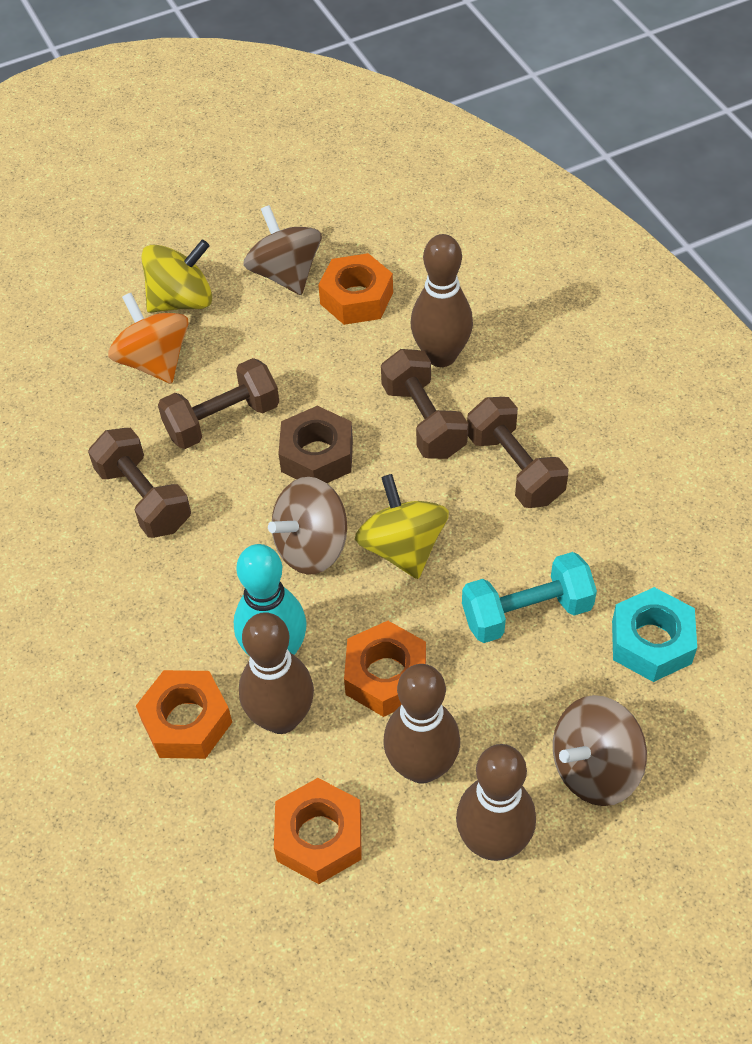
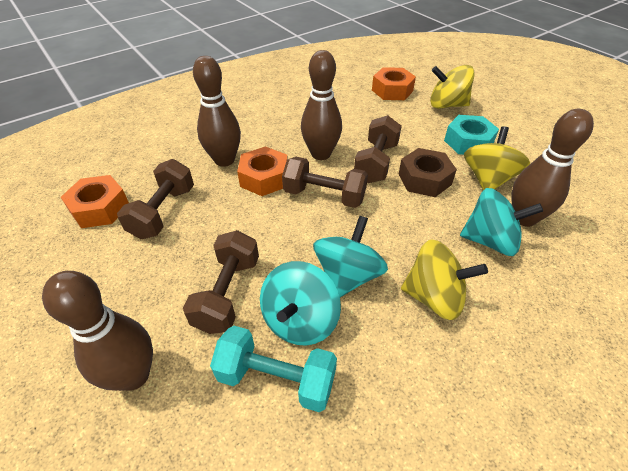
brown spinning top: [243,205,322,295] [268,477,347,575] [553,695,647,806] = 3 -> none = 0
orange nut: [136,670,232,759] [274,778,361,884] [318,253,393,325] [344,621,426,717] = 4 -> [61,175,129,228] [237,146,288,196] [372,67,416,100] = 3
orange spinning top: [108,293,189,384] = 1 -> none = 0
turquoise bowling pin: [234,544,307,655] = 1 -> none = 0
turquoise spinning top: none = 0 -> [260,261,341,346] [313,216,388,297] [460,188,543,256] = 3
yellow spinning top: [141,239,212,313] [355,474,449,579] = 2 -> [401,240,488,320] [430,65,475,109] [464,126,530,190] = 3

